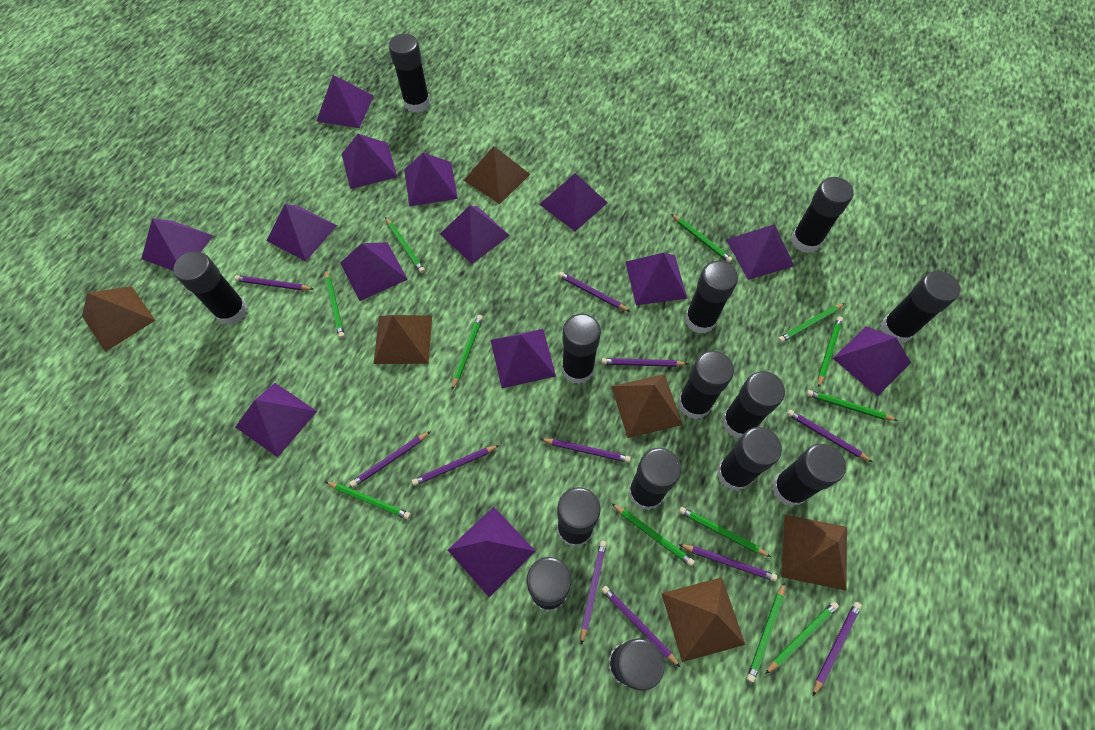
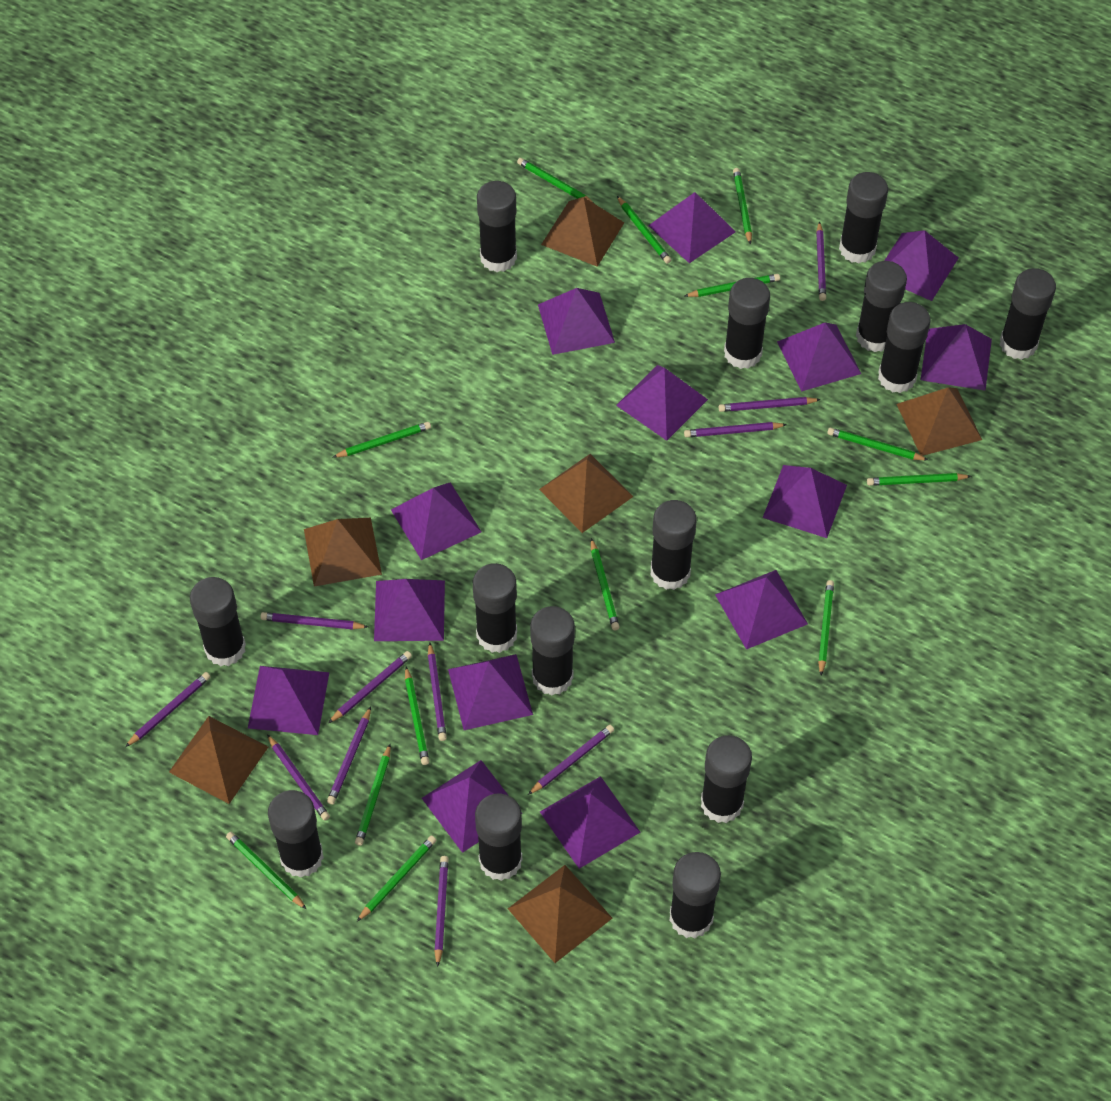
green pencil: [325,269,345,338] [326,482,411,519] [385,217,425,273] [452,315,483,390] [611,503,695,566] [671,214,732,263] [679,507,771,557] [747,582,785,683] [765,602,839,674] [778,303,845,343] [807,390,898,421] [818,316,843,388] = 12 -> [226,832,306,909] [333,422,431,457] [355,744,391,846] [357,835,436,922] [405,667,429,765] [517,158,594,203] [591,538,620,630] [617,196,671,264] [685,274,780,297] [733,168,752,245] [818,580,834,675] [827,428,928,460] [867,473,971,486] = 13

